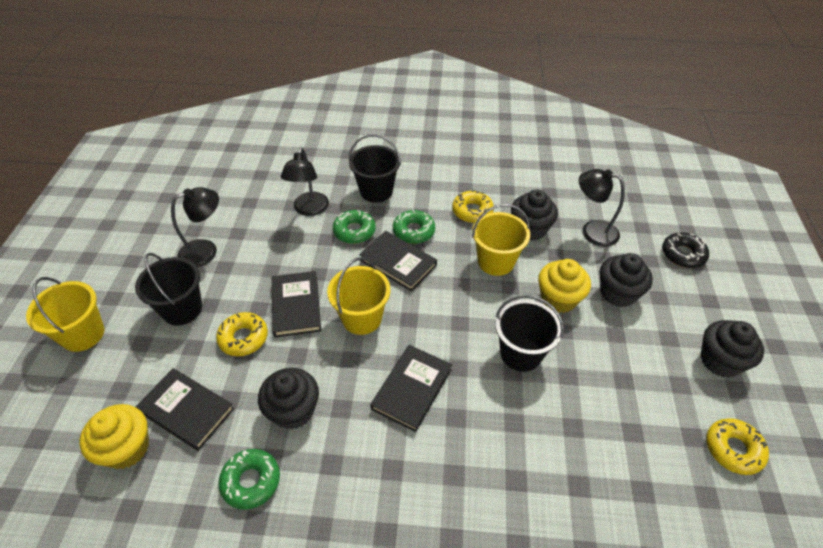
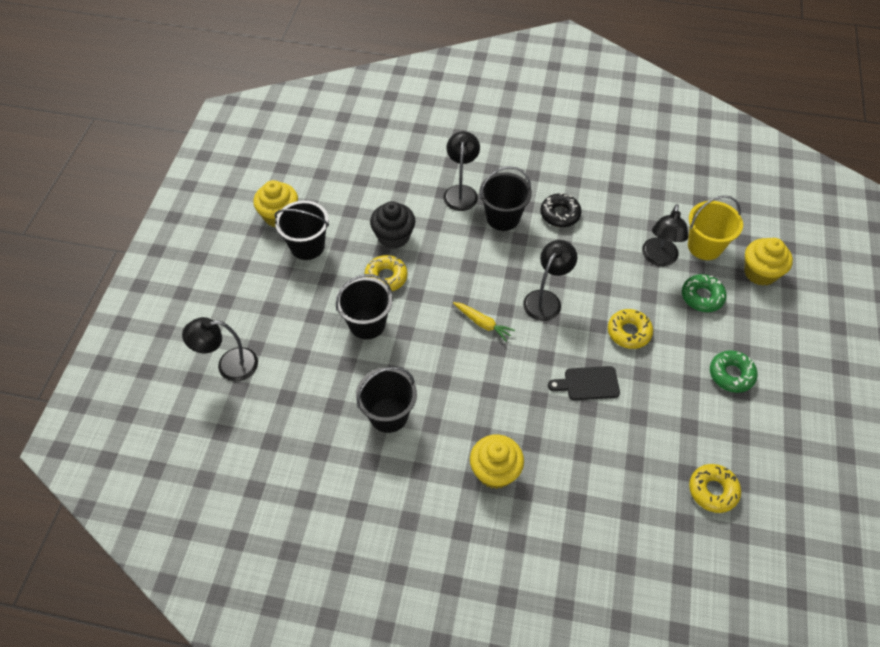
black book: [135,368,235,451] [272,271,321,338] [359,231,437,291] [370,345,452,432] = 4 -> none = 0
black bucket: [135,253,202,325] [349,134,401,203] [495,295,564,372] = 3 -> [274,200,329,260] [336,274,393,339] [356,367,417,433] [480,166,532,231] = 4
black cupcake: [258,368,319,430] [511,190,558,241] [600,253,653,307] [701,320,764,378] = 4 -> [370,201,415,249] = 1
black cutting board: none = 0 -> [548,366,620,400] = 1
black lamp: [171,187,219,267] [281,147,329,216] [579,169,625,247] = 3 -> [182,317,258,381] [443,131,480,211] [523,240,577,321] [642,204,688,266] = 4
green donut: [218,449,280,510] [333,210,376,244] [393,210,435,244] = 3 -> [682,274,727,312] [710,350,758,393] = 2
yellow bucket: [26,277,104,352] [327,257,391,335] [472,204,530,276] = 3 -> [688,195,743,260] = 1
yellow carrot: none = 0 -> [453,302,515,342] = 1
yellow cupcake: [79,404,149,469] [538,259,591,313] = 2 -> [253,180,298,227] [470,434,524,489] [744,238,793,286] = 3

